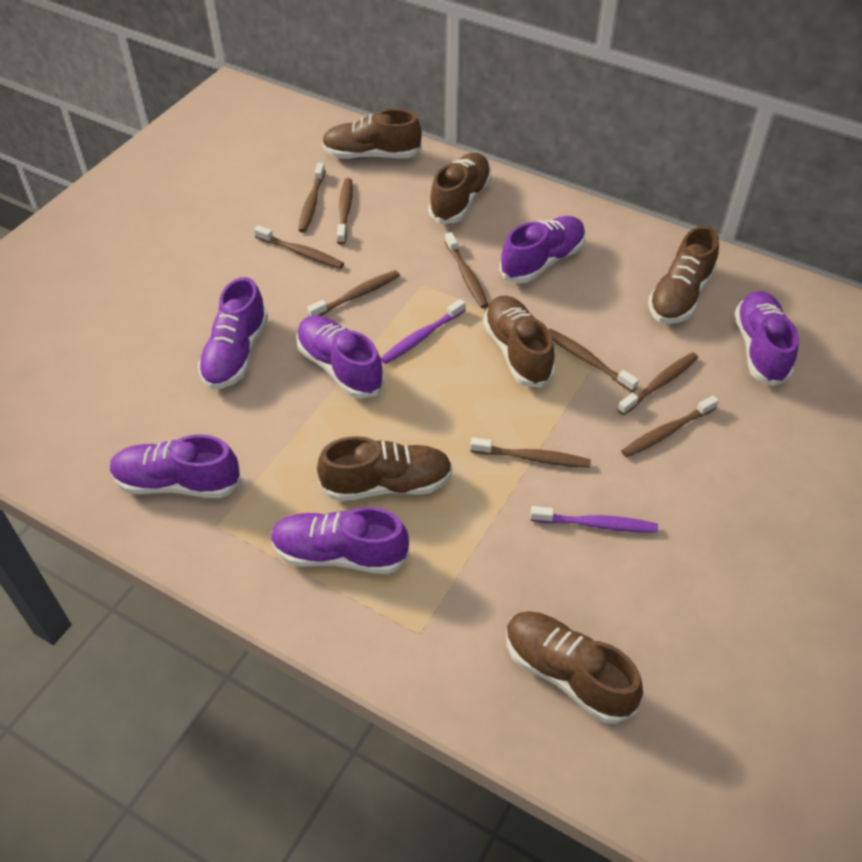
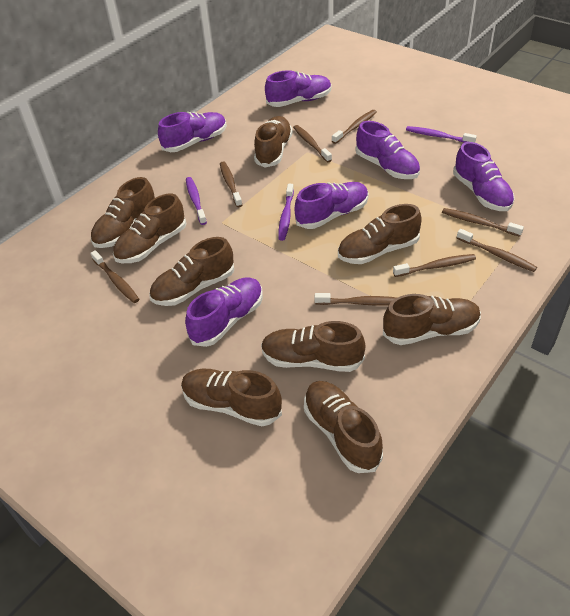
brown shoe: [317,436,453,501] [322,109,422,159] [428,153,492,224] [483,296,555,388] [506,611,643,724] [648,226,719,324] = 6 -> [91,177,155,248] [113,194,186,263] [150,237,234,306] [181,369,282,426] [254,116,293,168] [261,321,365,372] [304,381,383,473] [338,204,422,264] [383,294,481,345] = 9
brown toothbrush: [254,225,344,269] [298,163,325,233] [307,270,400,316] [337,178,353,244] [445,232,489,308] [470,437,591,468] [548,329,639,392] [617,352,698,415] [621,395,719,457] = 9 -> [90,250,139,303] [220,162,242,207] [293,125,332,162] [315,293,397,306] [332,110,377,144] [393,254,476,277] [442,208,524,237] [457,229,537,272] = 8
purple toothbrush: [380,299,466,364] [530,506,658,533] = 2 -> [186,177,207,225] [278,184,294,241] [406,126,477,143] = 3

